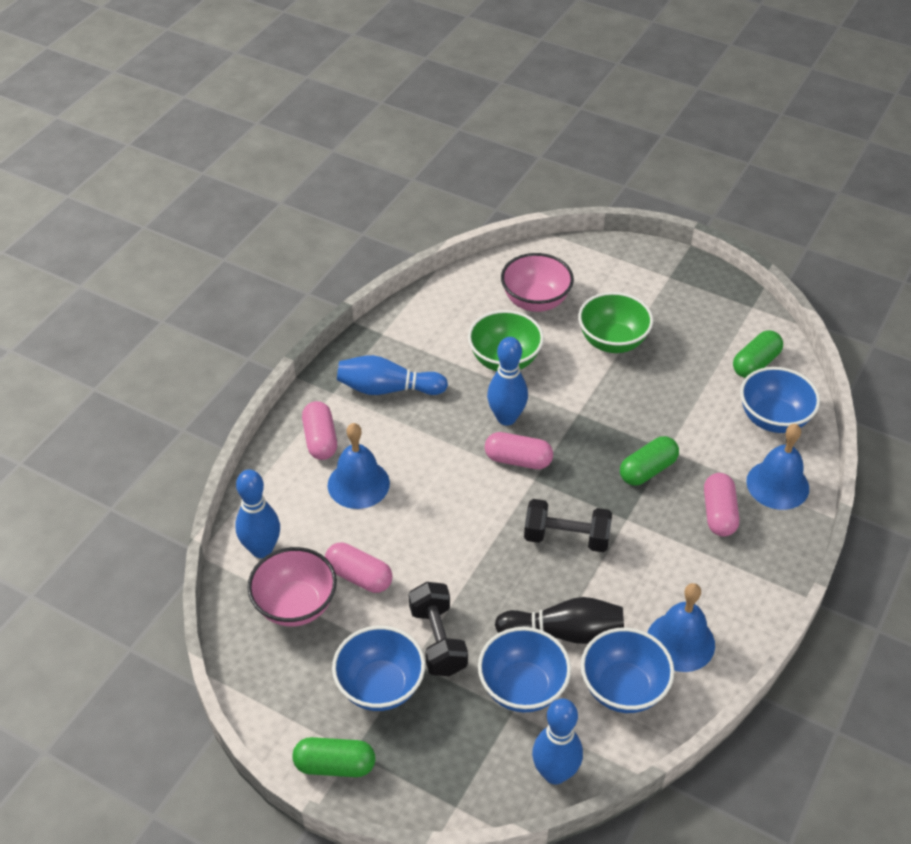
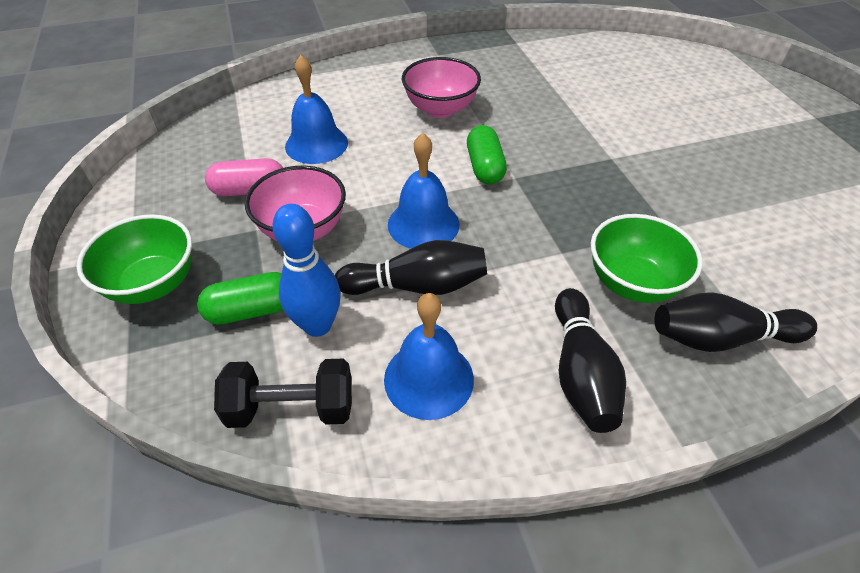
black bowling pin: [495,597,624,644] = 1 -> [335,240,487,295] [555,288,626,433] [654,292,817,352] = 3
black dumbbell: [409,582,468,676] [524,499,612,552] = 2 -> [214,359,352,428] = 1
blue bowl: [332,626,425,711] [478,627,571,712] [581,628,674,713] [740,367,820,433] = 4 -> none = 0
blue bowling pin: [235,469,280,558] [337,355,448,395] [487,337,528,426] [532,698,583,784] = 4 -> [272,204,341,337] = 1
green capsule: [292,737,375,777] [620,436,679,485] [733,330,783,378] = 3 -> [197,272,283,325] [467,125,507,184] = 2
pink capsule: [302,401,337,460] [325,542,393,593] [485,432,553,469] [704,473,739,537] = 4 -> [205,158,283,196] = 1

